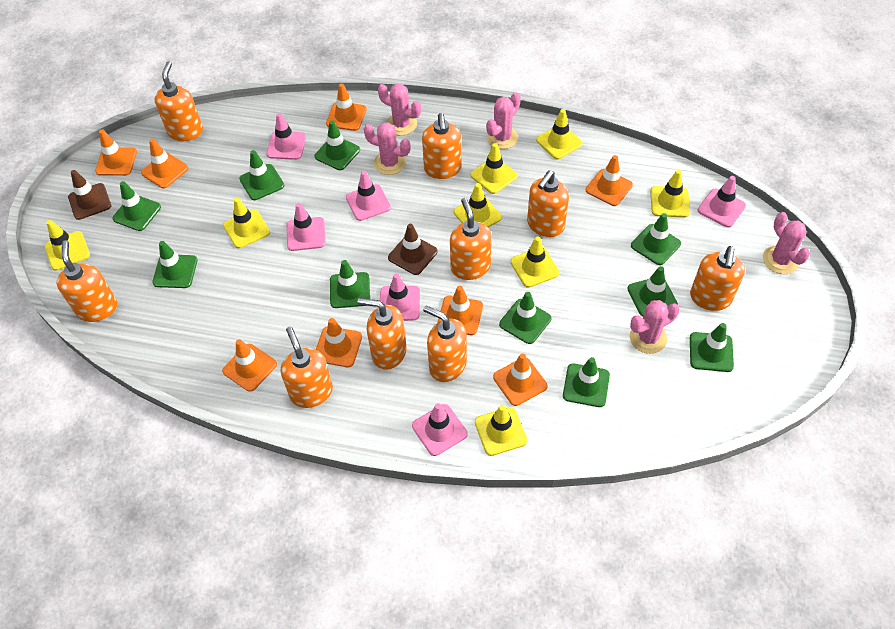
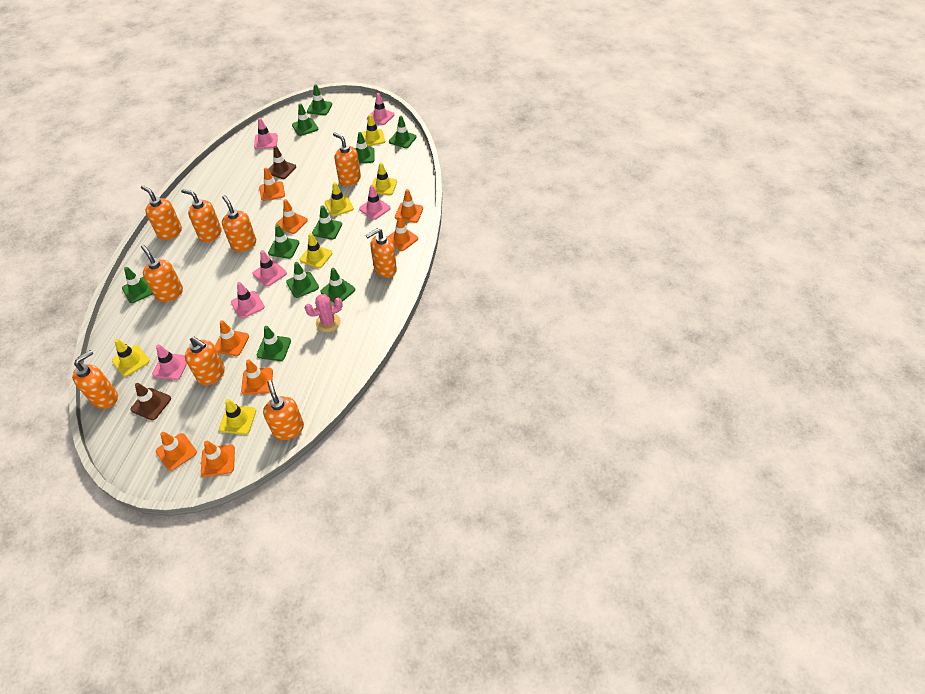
pink cactus: [364,122,411,175] [378,84,421,136] [486,92,521,149] [630,300,680,354] [763,212,810,274] = 5 -> [305,294,343,332] = 1
yellow traffic cone: [45,220,90,271] [223,198,270,248] [454,183,502,227] [470,143,518,194] [475,405,527,456] [511,236,559,288] [536,109,583,159] [650,170,690,217] = 8 -> [112,339,150,377] [219,399,256,435] [299,233,333,269] [325,182,354,216] [361,114,385,146] [372,163,397,195] = 6

